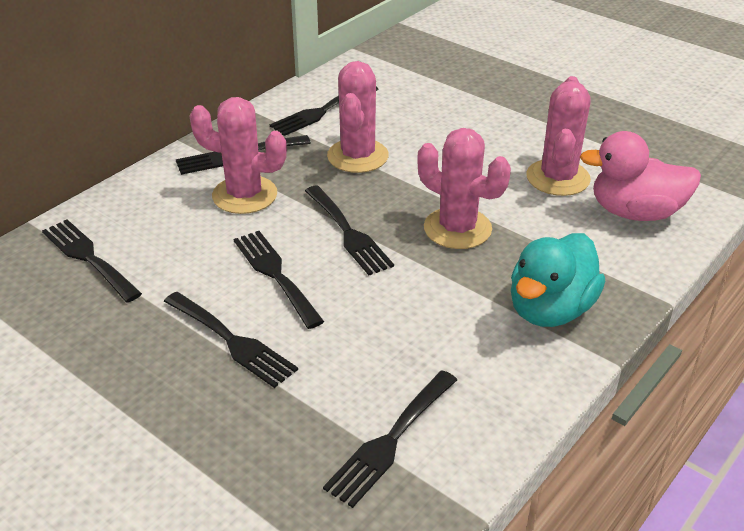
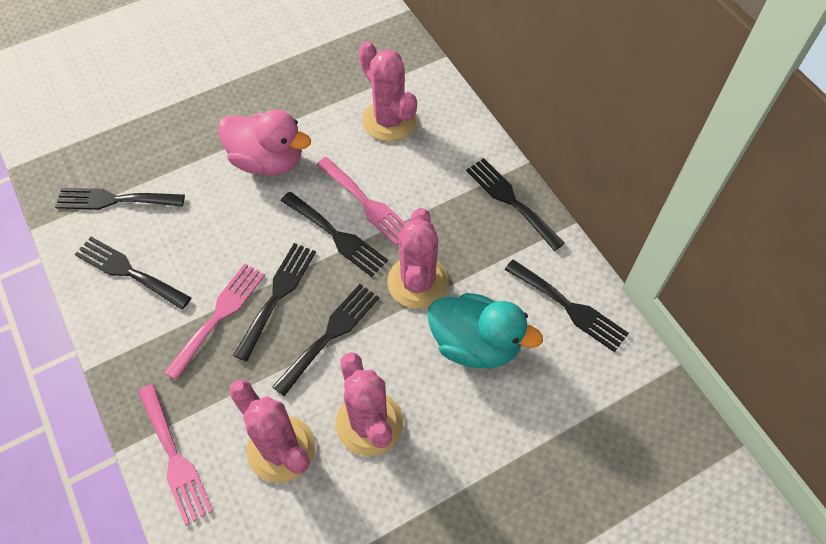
pink fork: none = 0 -> [138,384,213,525] [164,264,265,380] [316,157,406,246] = 3

